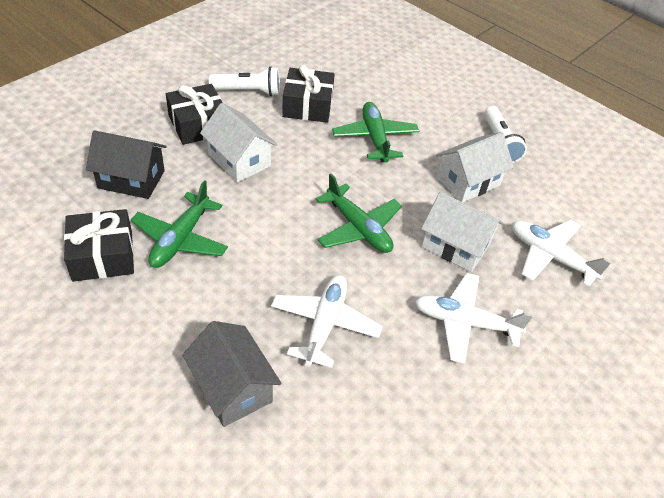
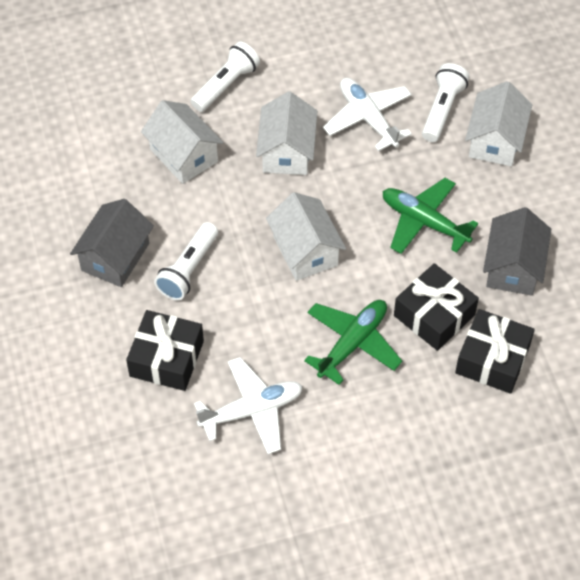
black house: [86,130,166,199] = 1 -> none = 0
green plane: [131,180,228,268] [315,174,402,253] [332,102,419,162] = 3 -> [304,300,402,385] [383,178,478,254] = 2
grey house: [182,321,282,427] = 1 -> [70,199,154,287] [483,207,551,296] = 2
white flashlight: [209,66,280,96] [484,106,527,163] = 2 -> [154,222,218,300] [191,41,260,112] [422,63,469,142] = 3
white house: [200,103,277,182] [421,192,503,272] [436,132,514,202] = 3 -> [141,100,224,184] [256,92,317,175] [266,192,346,281] [465,81,532,166] = 4
white plane: [271,275,383,368] [415,273,533,364] [512,219,612,287] = 3 -> [194,357,303,454] [323,78,412,151] = 2

